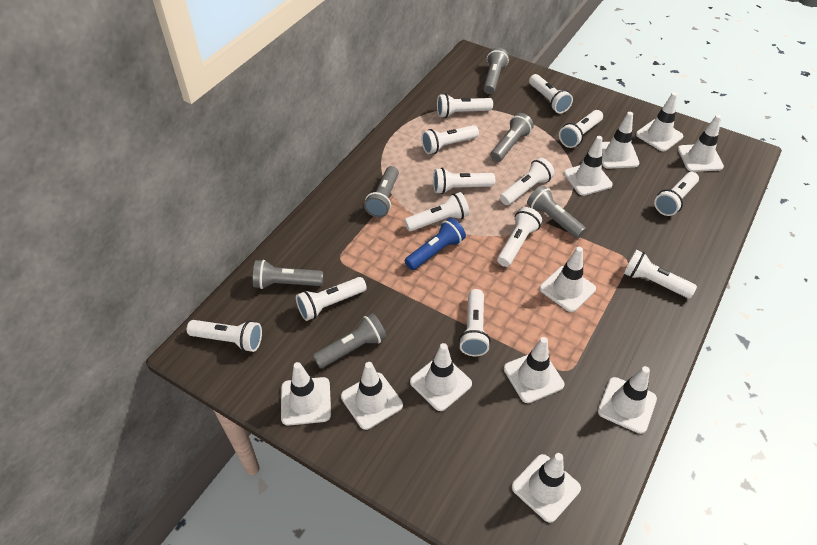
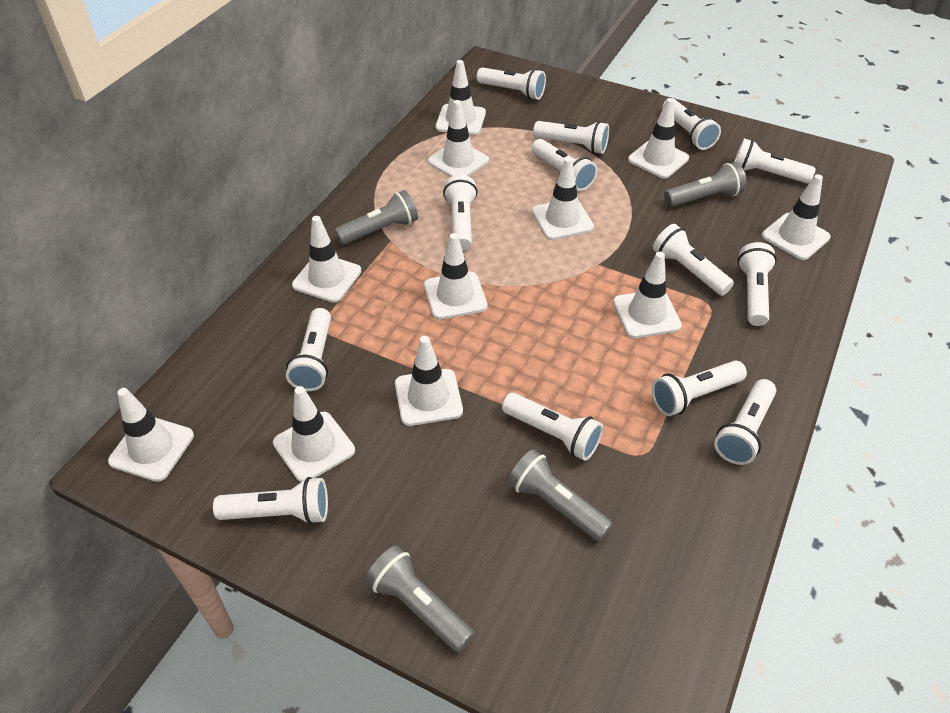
blue flashlight: [405,218,466,270] = 1 -> none = 0
grey flashlight: [253,260,323,289] [313,313,387,368] [364,166,399,217] [483,47,509,94] [491,113,534,162] [527,185,586,239] = 6 -> [334,190,418,245] [365,546,474,653] [508,449,613,542] [664,162,747,207] = 4

